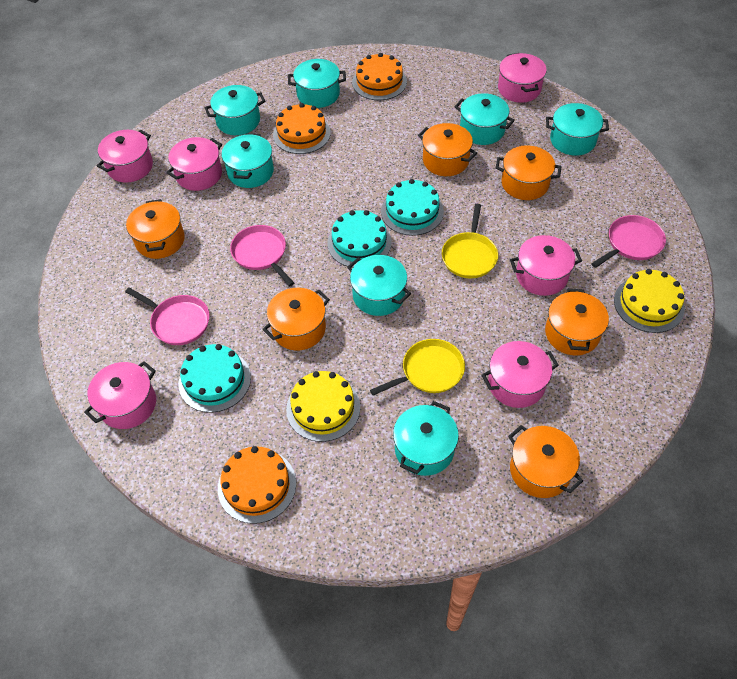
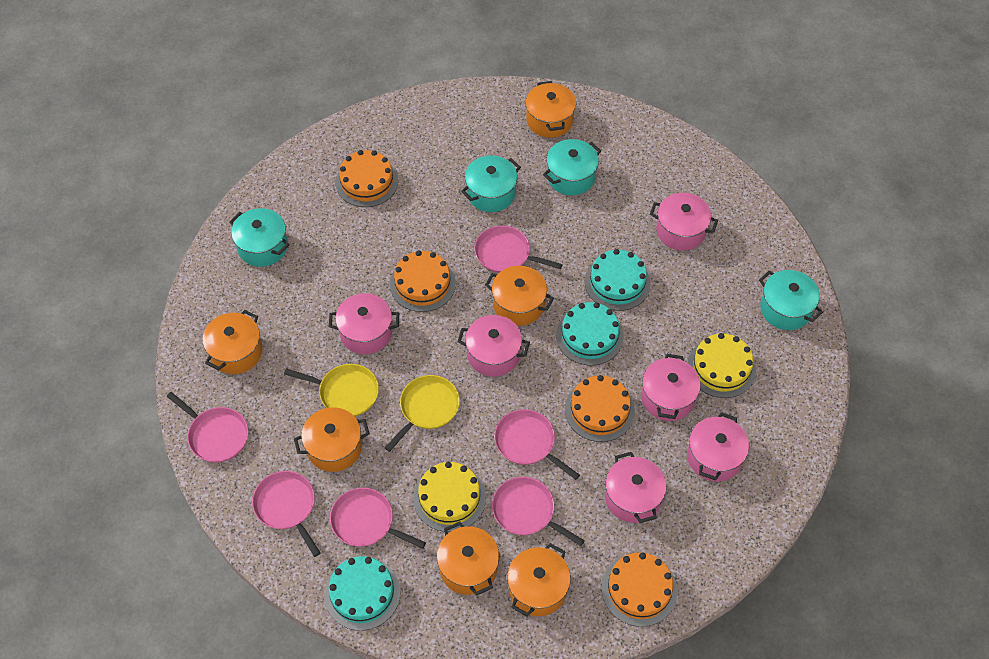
orange cake: [218,446,296,524] [273,103,331,154] [352,53,407,100] = 3 -> [336,150,398,207] [390,250,456,312] [565,375,635,442] [602,552,677,627] = 4
pink pan: [125,287,210,345] [230,225,294,286] [591,215,666,268] = 3 -> [166,392,248,463] [252,471,320,557] [330,488,426,549] [474,225,563,273] [492,477,585,546] [494,409,580,480] = 6
turquoise pot: [205,85,265,135] [221,133,274,188] [288,59,346,108] [347,255,411,316] [393,401,459,476] [455,93,515,145] [546,103,609,156] = 7 -> [229,208,290,267] [461,155,521,212] [543,139,601,195] [759,270,823,330] = 4

